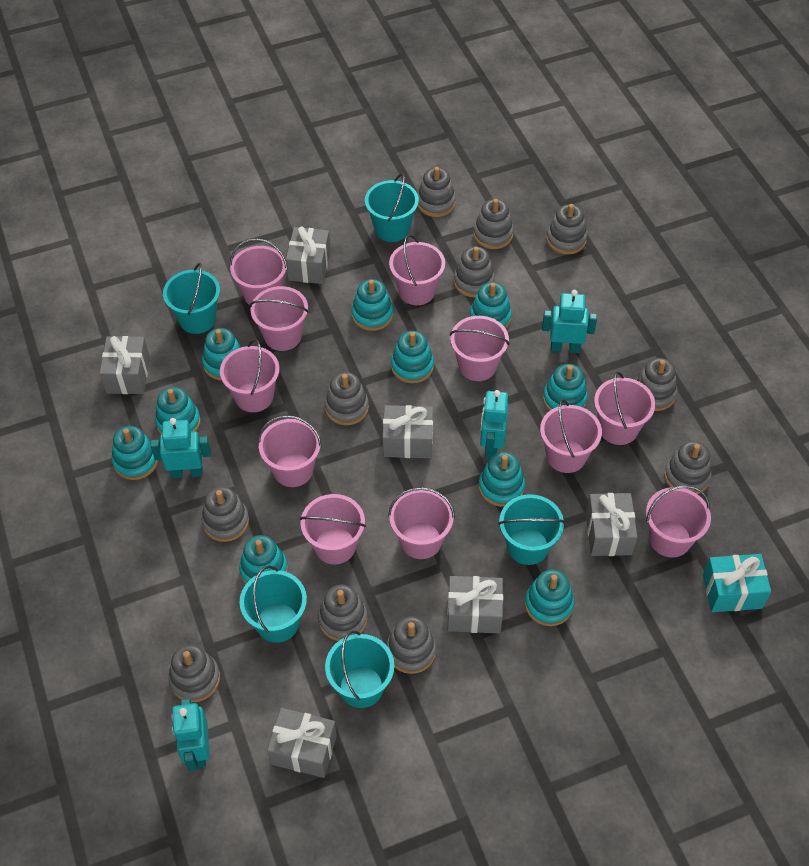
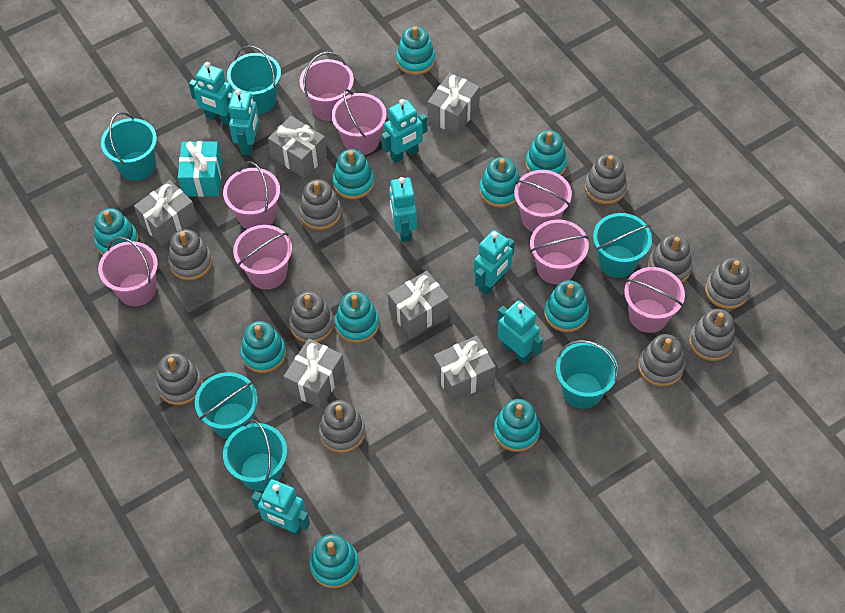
grey stacking toy: [168,644,220,702] [201,486,249,542] [318,584,367,641] [325,372,369,425] [387,616,436,674] [417,167,456,217] [454,246,495,297] [473,199,514,249] [546,204,587,255] [636,358,678,411] [664,441,712,494] = 11 -> [156,353,203,405] [168,229,212,281] [289,291,334,343] [299,179,341,230] [319,400,365,453] [585,154,627,204] [638,334,685,387] [648,234,692,283] [689,309,736,361] [705,257,751,309] = 10
pink bucket: [220,339,280,412] [230,238,287,305] [250,286,309,351] [258,415,322,487] [300,494,366,565] [388,487,455,559] [389,234,445,305] [450,316,510,381] [540,399,602,473] [594,372,655,445] [646,485,711,558] = 11 -> [98,237,158,306] [223,161,280,229] [233,225,292,290] [300,52,354,121] [331,89,387,155] [514,170,572,232] [530,219,589,284] [624,267,685,333] = 8
turquoise bucket: [163,263,220,334] [240,566,307,643] [325,630,394,708] [365,173,419,242] [498,494,565,565] = 5 -> [101,112,157,181] [195,372,258,439] [223,419,287,491] [227,45,281,114] [556,340,618,409] [593,213,652,278] = 6
turquoise robot: [151,418,211,478] [171,699,210,771] [480,390,508,458] [542,290,597,353] = 4 -> [189,62,233,125] [228,89,260,156] [252,479,310,535] [381,99,428,163] [389,177,417,242] [474,230,515,295] [497,300,544,364] = 7

